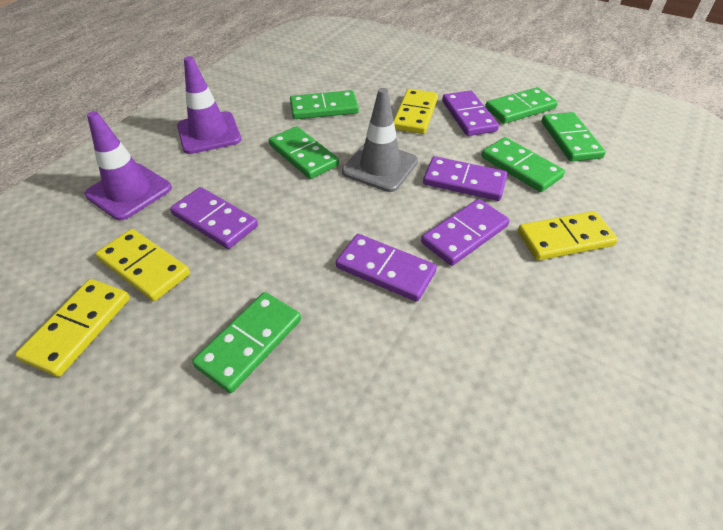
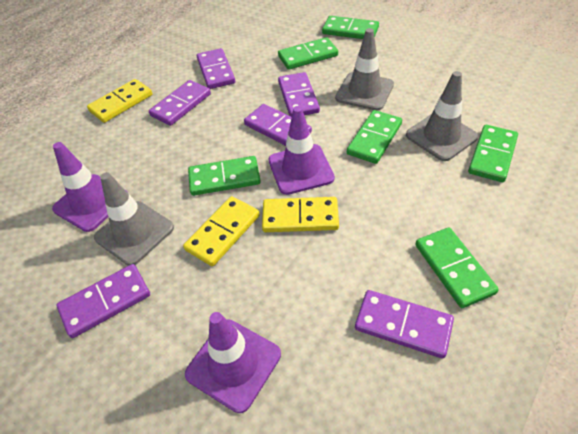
grey traffic cone: [342,88,418,192] = 1 -> [94,172,174,266] [335,28,394,111] [406,71,478,161] = 3
purple domino: [170,187,258,249] [336,234,437,302] [421,199,510,266] [423,156,507,201] [442,90,499,136] = 5 -> [56,264,150,338] [149,80,211,126] [197,48,235,89] [244,104,312,146] [278,72,320,117] [355,290,454,358] = 6
purple traffic cone: [85,111,172,220] [177,56,241,154] = 2 -> [52,142,126,232] [185,312,281,413] [268,106,335,195] = 3
yellow domino: [15,279,130,377] [96,229,190,301] [394,89,438,134] [518,211,618,261] = 4 -> [87,79,152,123] [183,196,260,266] [262,197,339,232] = 3

